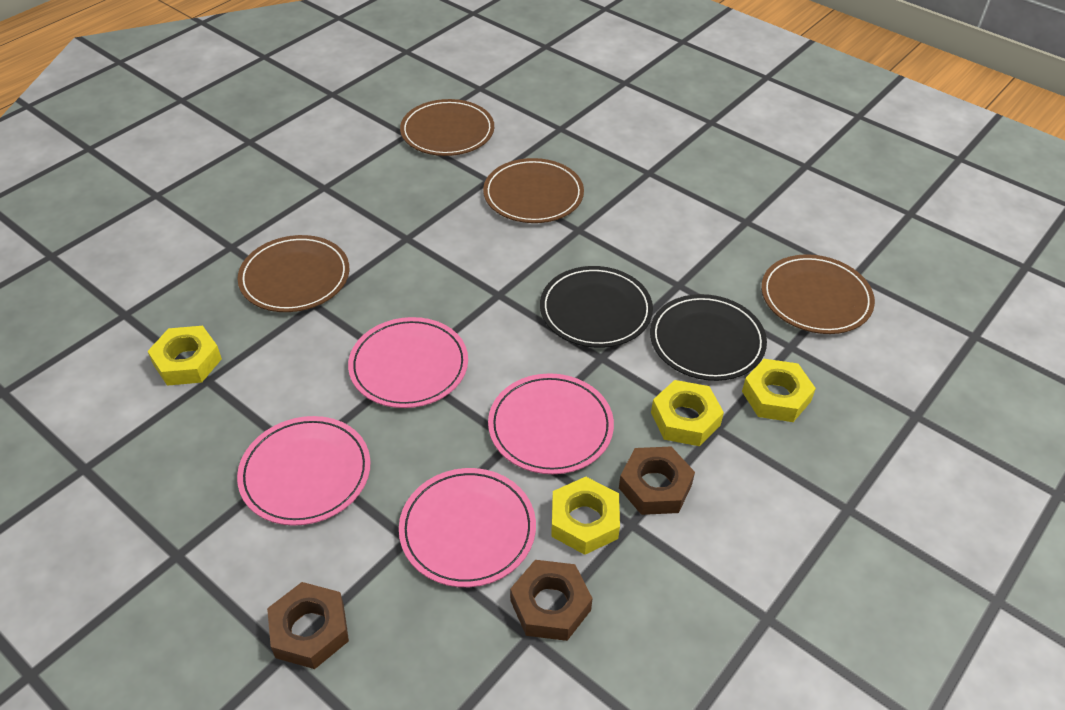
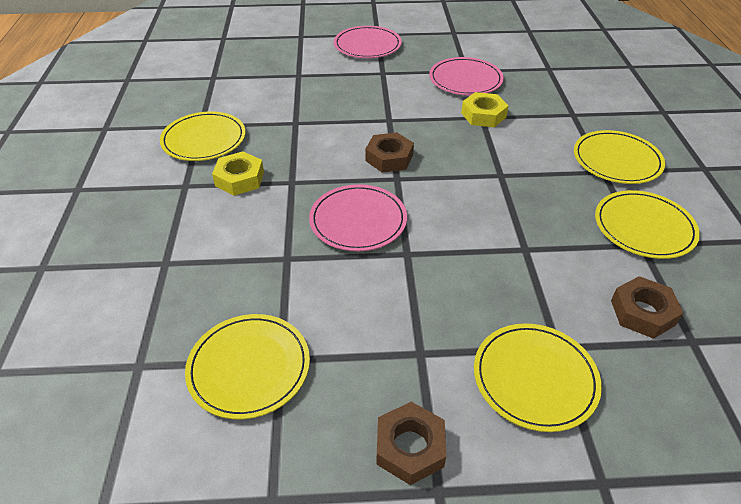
black plate: [540,266,653,348] [650,294,767,381] = 2 -> none = 0
brown plate: [237,235,349,312] [400,99,494,156] [483,158,584,223] [761,254,875,334] = 4 -> none = 0
pink plate: [237,416,370,526] [348,317,468,408] [399,468,536,587] [488,373,614,474] = 4 -> [309,184,407,251] [334,26,402,58] [429,57,504,95] = 3
yellow nut: [148,326,222,386] [551,477,620,555] [651,380,724,446] [742,359,816,422] = 4 -> [212,152,264,196] [461,92,508,127] = 2
yellow plate: none = 0 -> [160,112,246,161] [185,314,310,419] [474,323,602,432] [574,130,665,184] [595,190,700,259] = 5

